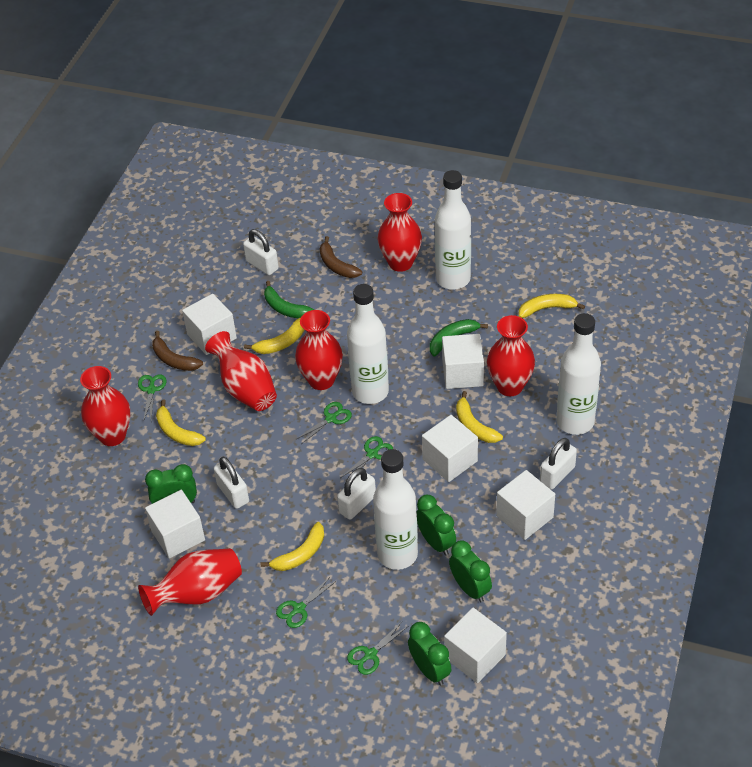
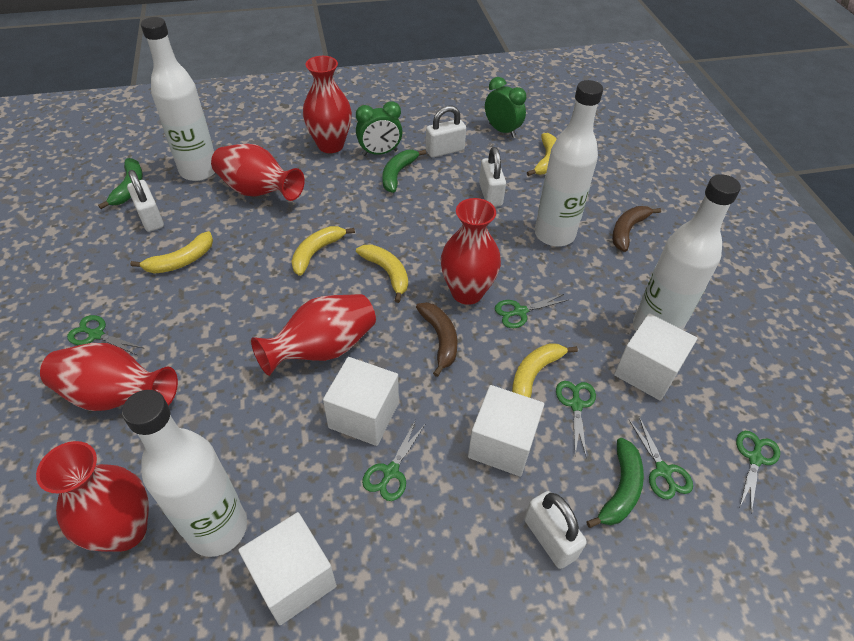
green banana: [264,281,314,318] [430,319,488,357] = 2 -> [98,158,143,209] [382,150,426,193] [586,438,644,528] = 3
green clock: [145,464,197,504] [408,622,451,685] [416,495,456,556] [449,541,492,602] = 4 -> [356,101,403,156] [485,77,526,138] = 2
green scissors: [138,374,167,422] [276,577,336,628] [297,402,352,444] [340,436,393,478] [347,622,407,675] = 5 -> [67,315,145,355] [362,420,425,501] [495,294,568,328] [556,381,596,458] [629,417,693,499] [736,431,780,514] = 6
white cube: [145,490,205,559] [182,294,237,355] [422,415,478,482] [442,334,484,389] [444,608,507,683] [496,470,555,540] = 6 -> [238,512,337,625] [323,357,399,446] [468,385,544,477] [614,313,697,401] = 4

